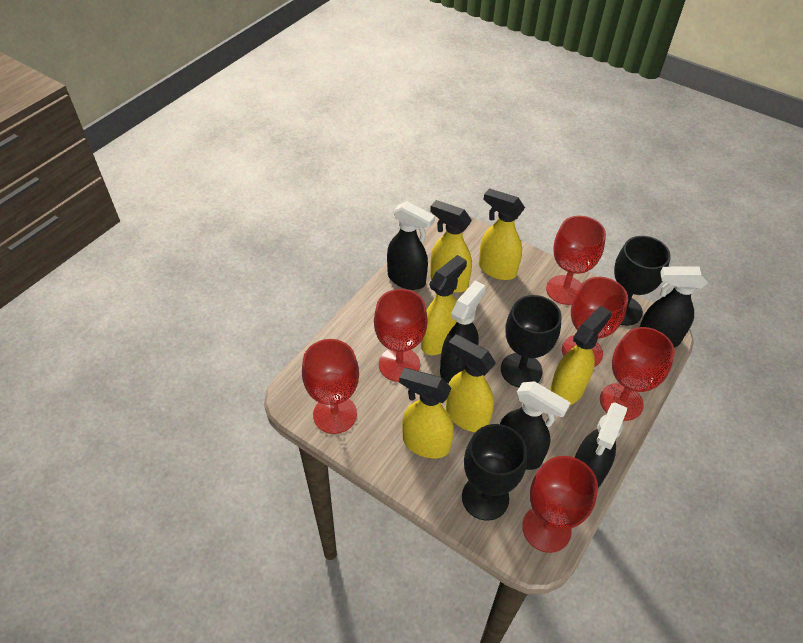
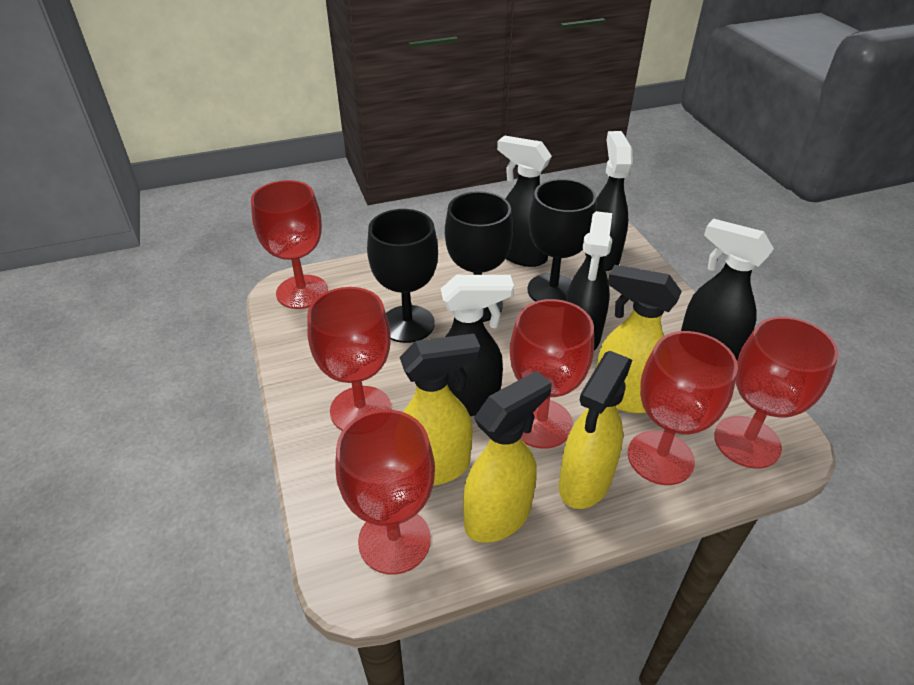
yellow spray bottle: [399,368,454,458] [421,255,467,355] [430,200,472,293] [446,334,496,432] [479,188,525,280] [550,306,611,405] = 6 -> [399,334,481,486] [463,371,552,543] [559,351,632,509] [596,265,682,413] = 4

